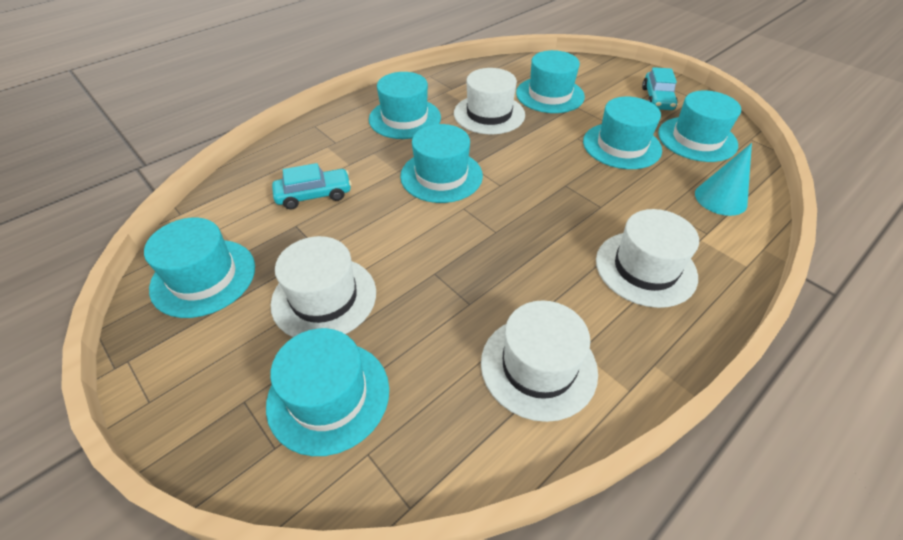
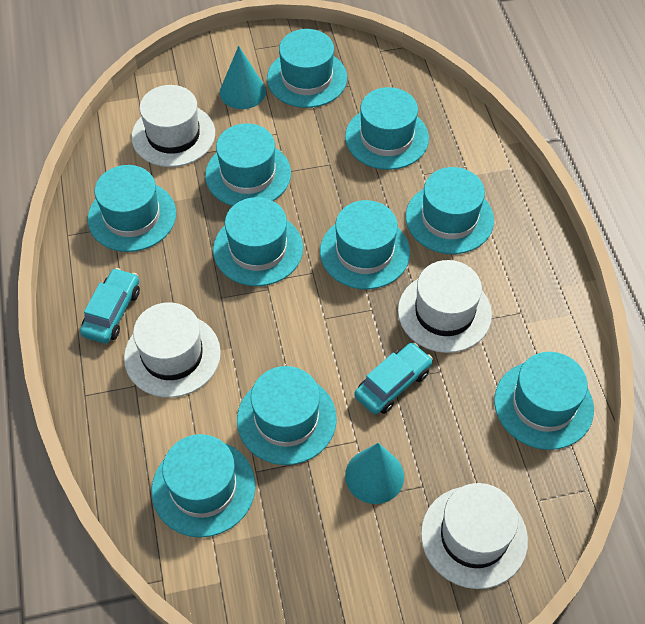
turquoise cone: [695,143,752,216] = 1 -> [220,46,266,109] [345,443,404,504] = 2
turquoise hat: [144,218,255,318] [266,328,389,456] [369,72,441,139] [400,124,483,203] [516,50,585,113] [583,97,662,169] [658,90,741,162] = 7 -> [88,165,176,252] [152,434,256,538] [205,123,291,206] [213,197,303,286] [237,366,337,465] [267,29,347,108] [320,200,410,289] [345,87,429,170] [406,167,494,254] [494,352,594,450] = 10

